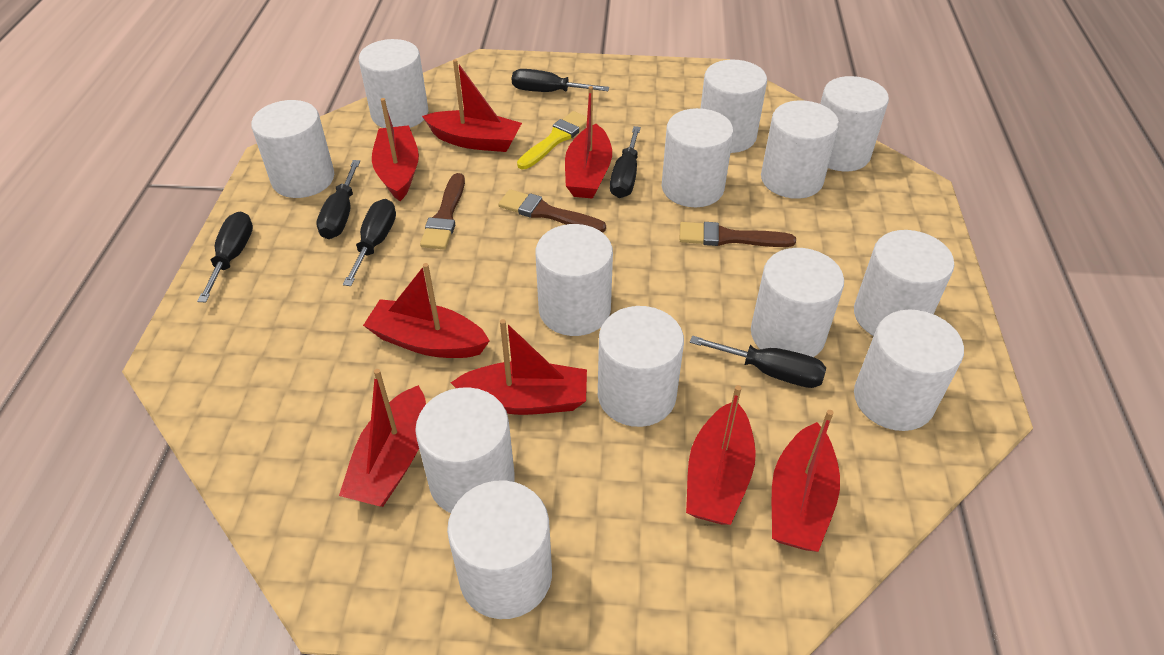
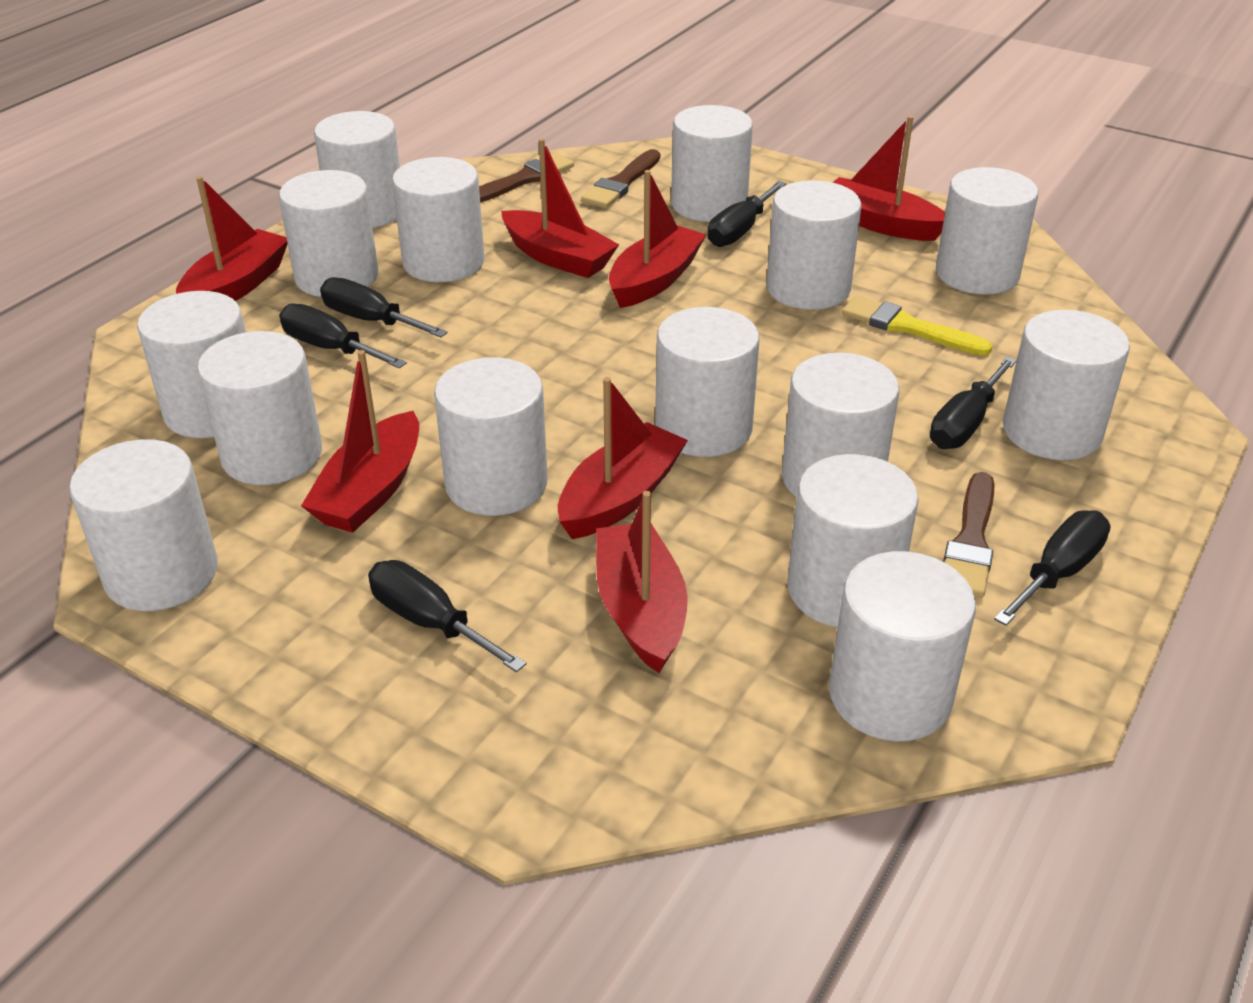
red boat: [339,369,426,507] [363,263,490,358] [372,98,419,201] [422,59,522,152] [451,319,587,415] [565,86,612,199] [686,385,756,525] [772,410,840,552] = 8 -> [176,176,288,301] [301,350,419,533] [501,138,619,278] [558,377,688,539] [596,491,688,673] [609,170,706,308] [832,116,945,241] = 7
white cylinder: [251,100,334,198] [359,39,428,128] [415,387,515,513] [447,480,552,619] [536,224,613,336] [598,306,684,427] [662,108,734,207] [700,60,767,153] [751,248,844,357] [761,100,839,199] [820,76,889,171] [854,230,954,336] [854,309,964,431] = 13 -> [69,439,218,611] [137,291,246,438] [197,331,322,485] [279,170,379,297] [314,111,400,228] [392,157,484,282] [434,357,548,516] [655,307,759,457] [671,105,753,222] [766,180,861,310] [782,353,899,498] [788,454,919,627] [829,551,976,741] [936,167,1038,294] [1003,310,1130,460] = 15

